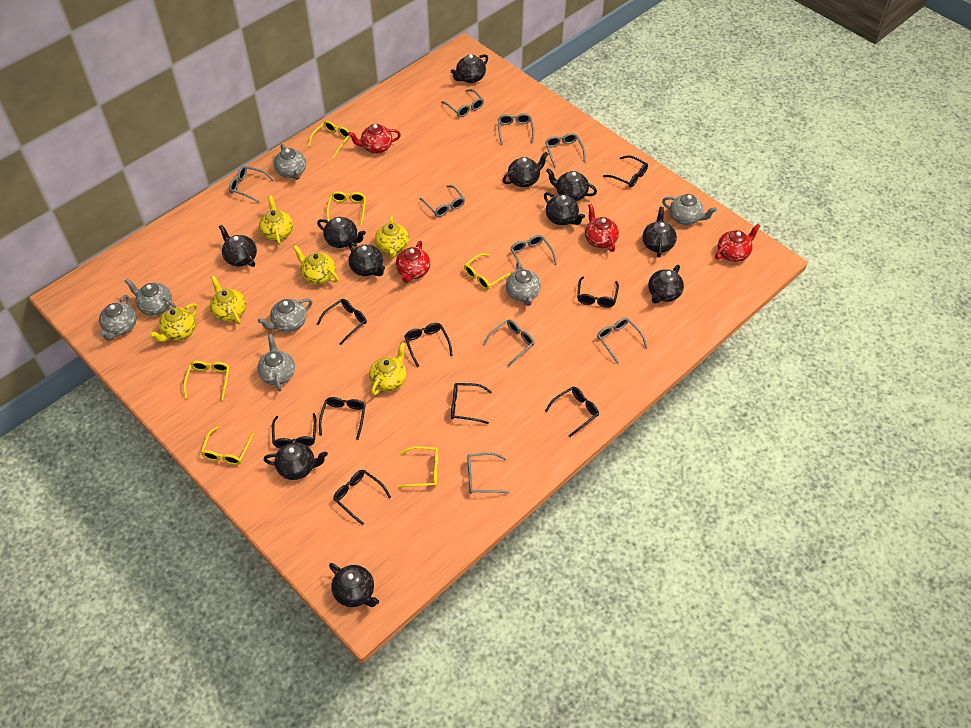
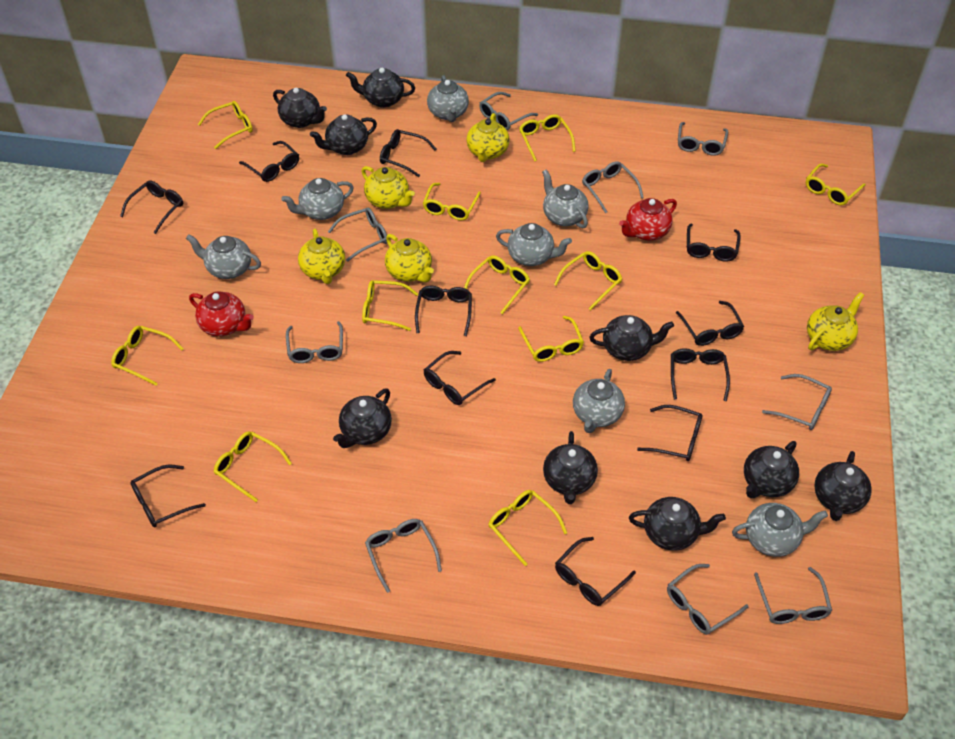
black glasses: [272,413,316,448] [317,299,367,345] [319,397,366,440] [333,470,391,525] [404,323,453,367] [451,383,492,424] [545,387,599,437] [577,276,619,308] [603,155,648,188] = 9 -> [120,180,183,234] [131,464,206,527] [239,141,299,182] [380,129,437,177] [415,286,472,336] [424,351,496,405] [555,537,636,606] [637,405,702,461] [671,348,730,401] [676,301,744,346] [687,224,741,262] = 11
black teapot: [219,225,257,267] [264,442,328,480] [317,217,366,248] [329,563,379,607] [349,242,385,276] [451,54,488,83] [503,152,548,187] [544,192,585,225] [546,168,597,201] [642,207,677,257] [648,265,684,303] = 11 -> [273,88,327,128] [310,114,377,155] [333,389,392,448] [346,68,415,108] [543,431,598,504] [590,315,674,361] [629,497,726,551] [744,441,799,498] [814,451,872,521] = 9
red teapot: [348,124,401,153] [396,241,430,283] [585,204,619,252] [715,224,760,262] = 4 -> [189,292,254,337] [619,198,677,241] = 2
yellow glasses: [183,361,230,401] [201,426,254,465] [308,121,351,157] [326,191,366,225] [397,446,438,488] [464,253,512,290] = 6 -> [111,326,184,386] [198,101,253,149] [214,431,292,502] [362,280,418,331] [423,183,481,221] [464,256,530,314] [488,490,567,566] [518,316,584,362] [519,114,576,162] [554,251,622,310] [806,163,866,205] = 11
yellow teapot: [149,303,198,342] [210,276,246,324] [259,196,293,245] [293,245,339,285] [369,342,407,396] [375,216,409,258] = 6 -> [298,229,345,284] [361,166,415,209] [385,234,434,282] [466,113,510,162] [807,292,864,351] = 5

